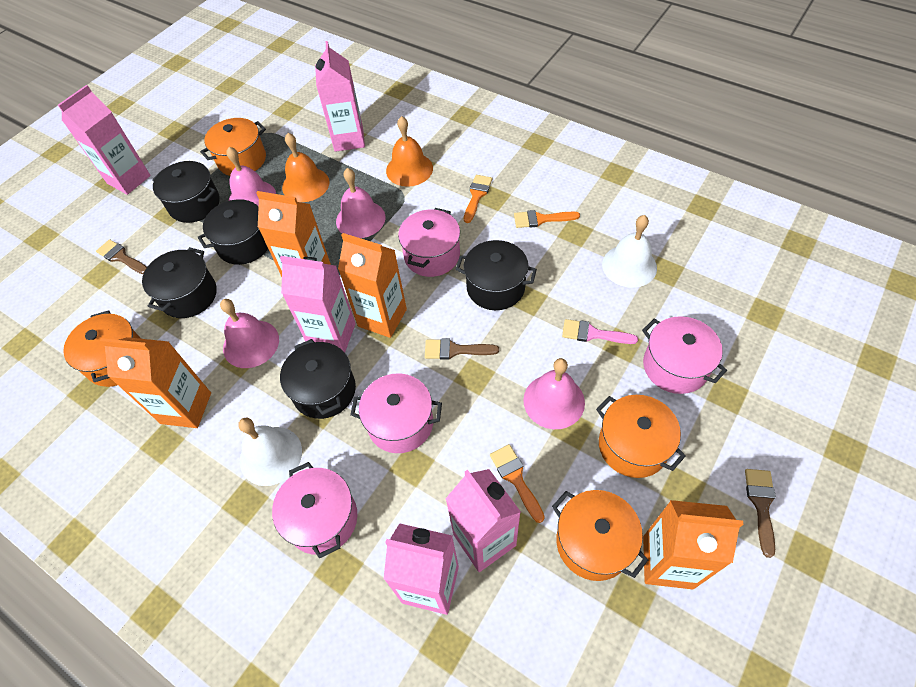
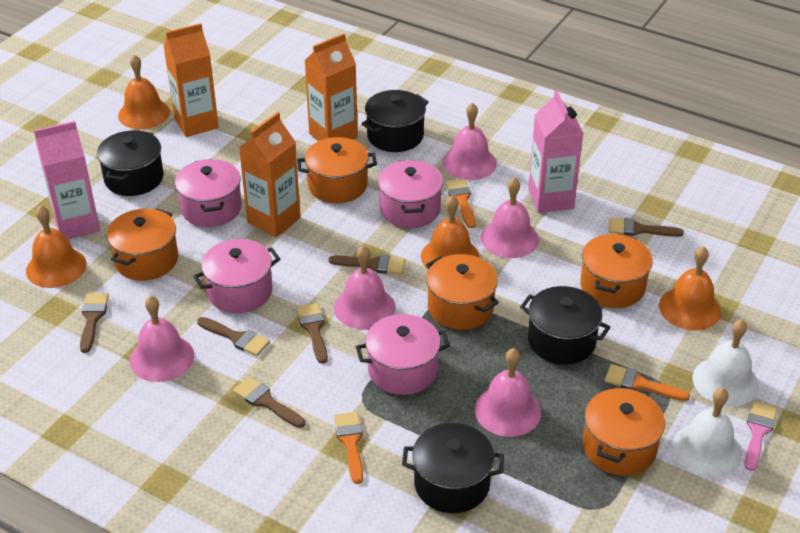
black pot: [142,247,217,318] [152,161,220,223] [198,199,268,265] [280,339,356,419] [456,240,537,310] = 5 -> [97,130,164,196] [361,90,429,152] [402,423,504,513] [520,286,610,365] = 4
brown brush: [96,239,147,274] [425,339,499,360] [745,469,776,558] = 3 -> [80,293,109,353] [197,317,270,356] [233,377,305,428] [297,303,328,364] [329,255,405,274] [609,218,684,237] = 6
orange bell: [282,133,330,202] [386,116,433,187] = 2 -> [26,206,86,288] [118,55,170,129] [421,195,480,269] [659,246,721,331] = 4
orange carton: [100,337,211,428] [256,191,331,277] [338,233,407,338] [643,500,743,589] = 4 -> [163,23,219,137] [239,112,301,237] [304,33,358,141] = 3
orange pot: [63,310,141,387] [200,118,266,176] [552,490,648,581] [596,395,686,478] = 4 -> [107,208,178,281] [297,137,377,203] [426,254,499,330] [580,233,653,308] [583,386,665,476] = 5
pink bell: [220,299,279,368] [226,147,276,207] [336,168,385,238] [523,358,585,429] = 4 -> [130,295,194,382] [334,246,395,330] [443,102,497,180] [475,348,542,437] [481,177,539,258] = 5
pink carton: [58,85,151,195] [280,256,356,352] [315,41,365,152] [384,523,459,615] [445,469,521,572] = 5 -> [34,121,100,239] [528,90,583,213] = 2

